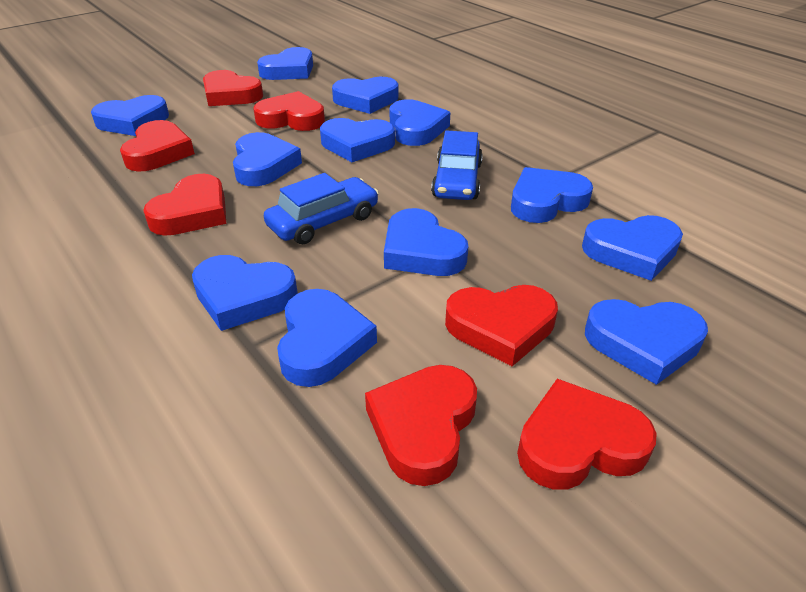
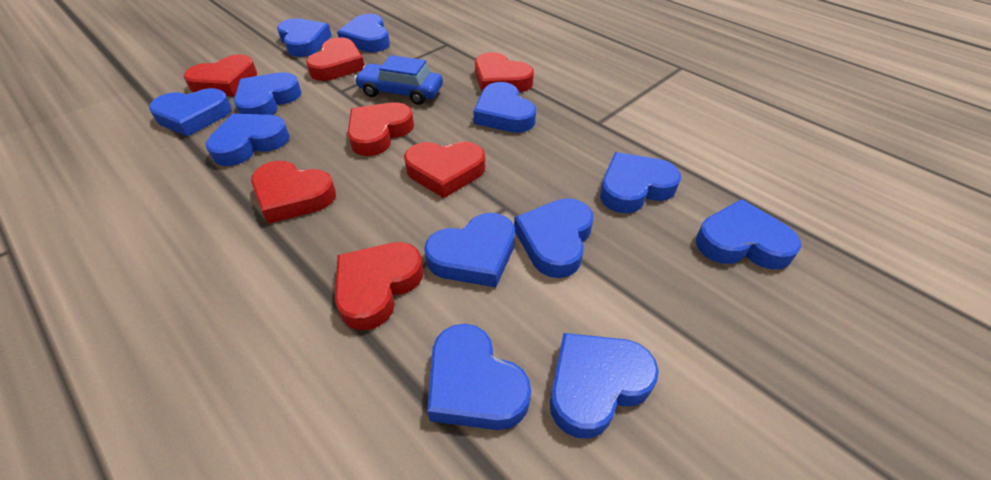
blue car: [264,173,379,244] [431,130,483,200] = 2 -> [354,55,443,105] = 1

